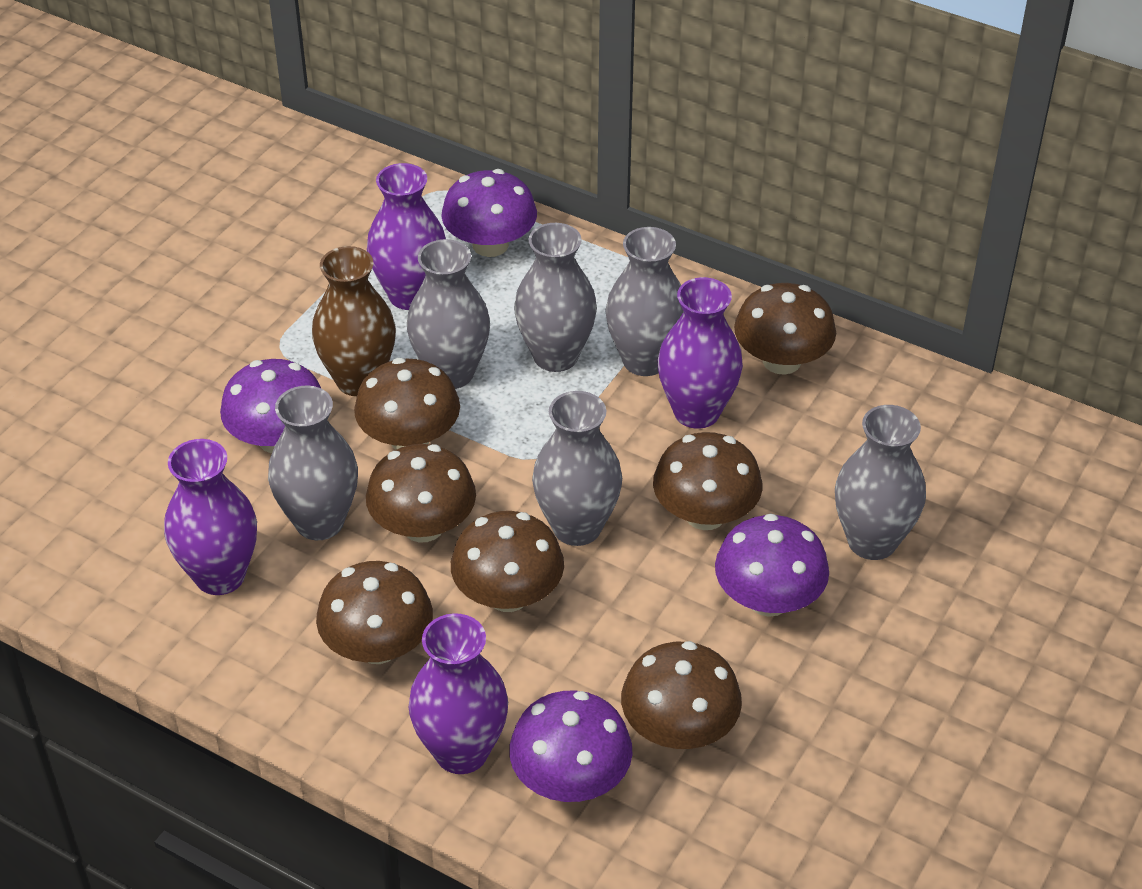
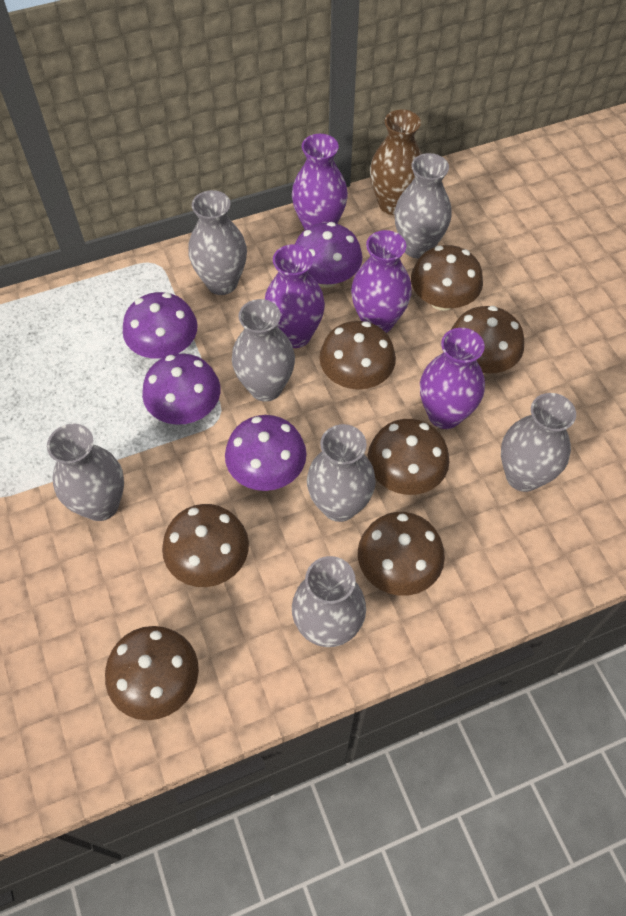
grey vase: [268,386,358,540] [407,239,490,389] [514,223,597,372] [532,391,622,546] [605,227,683,376] [835,405,926,560] = 6 -> [47,424,124,521] [188,190,247,295] [232,299,295,402] [292,556,366,647] [307,424,376,522] [394,153,451,259] [501,393,576,492] = 7

